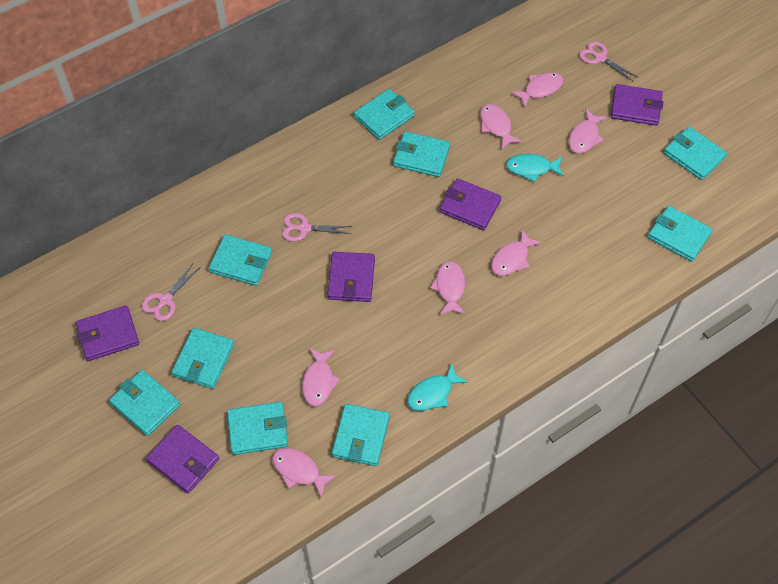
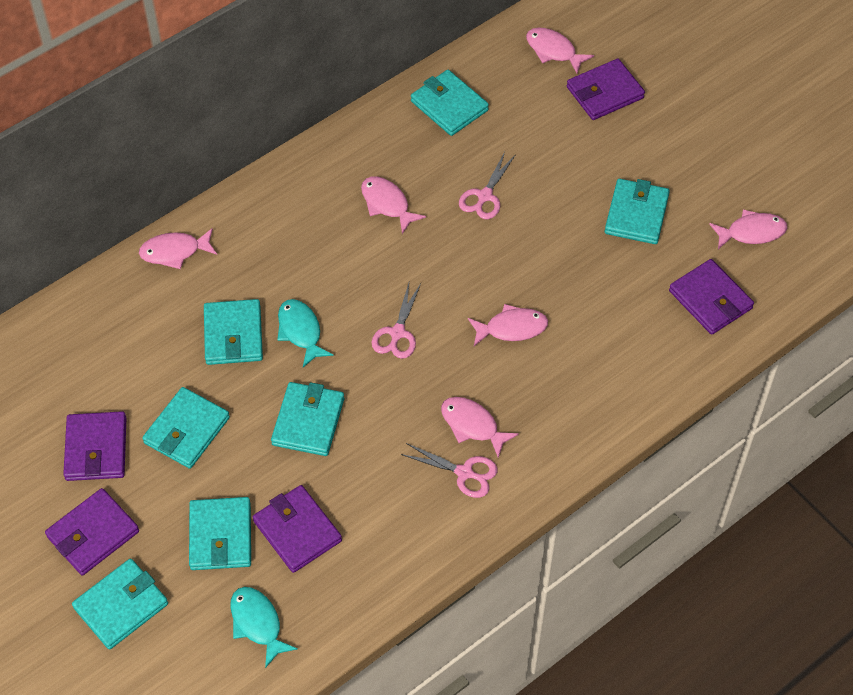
pink fish: [272,448,337,498] [302,348,340,406] [430,261,465,315] [480,104,522,150] [491,229,542,276] [511,72,563,108] [569,109,607,153] = 7 -> [139,228,217,269] [361,176,426,234] [441,397,519,458] [468,304,548,346] [526,28,594,74] [709,209,787,249] = 6
turquoise wallet: [109,370,180,436] [171,328,234,389] [209,234,272,286] [227,402,288,455] [332,404,390,466] [354,89,415,140] [393,131,450,177] [648,206,713,262] [664,126,727,180] = 9 -> [72,559,168,650] [142,387,230,469] [189,497,251,570] [204,299,263,365] [271,382,344,456] [411,70,489,136] [605,179,670,244] = 7

